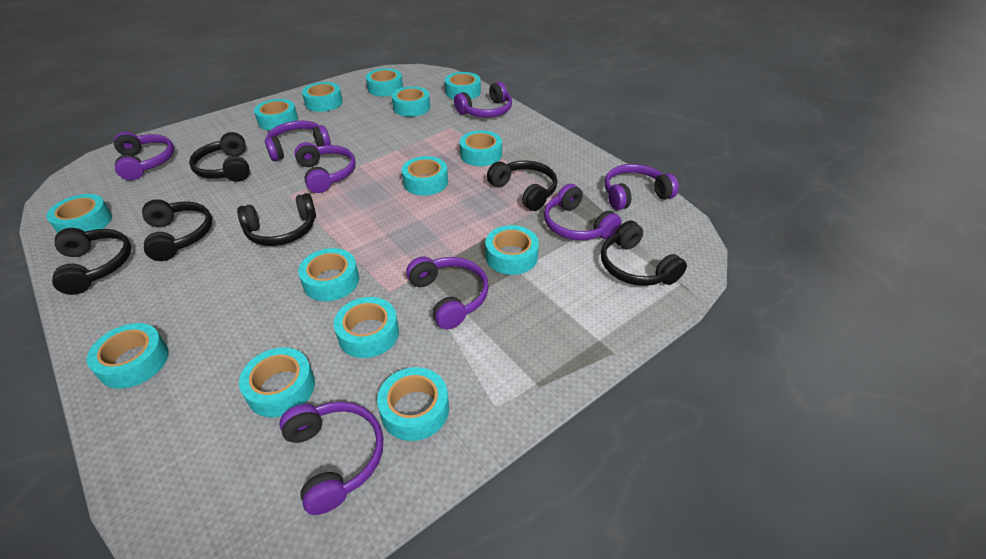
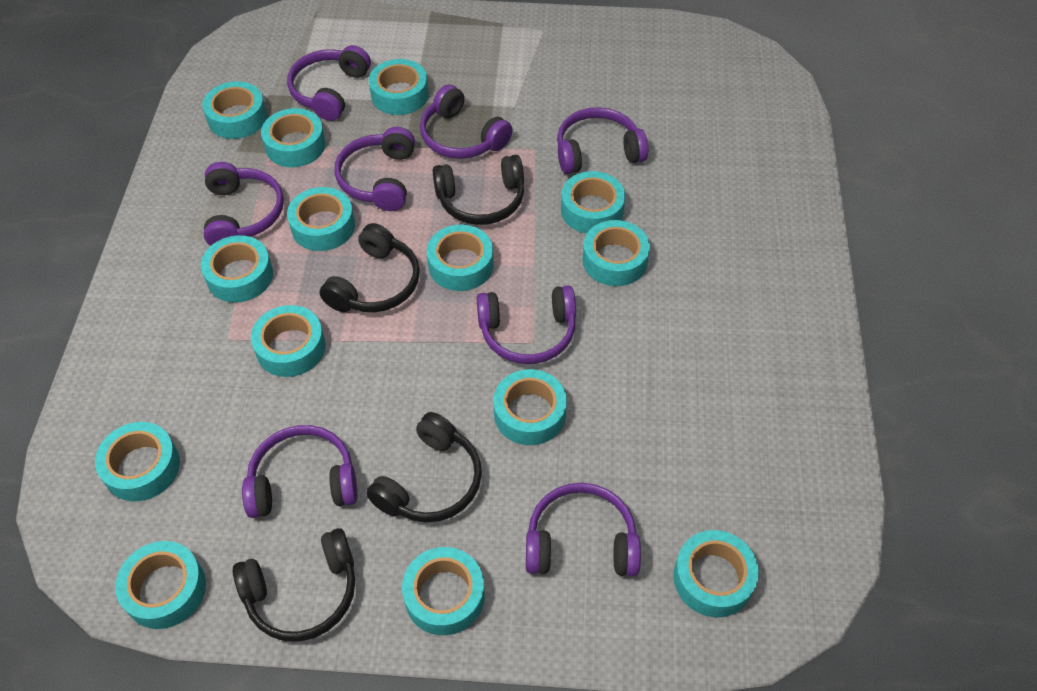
black headphones: [52,228,131,295] [142,199,212,261] [189,132,250,182] [237,193,316,246] [487,161,557,211] [601,221,687,286] = 6 -> [233,528,355,642] [320,223,420,312] [366,412,482,523] [432,155,524,225] = 4

